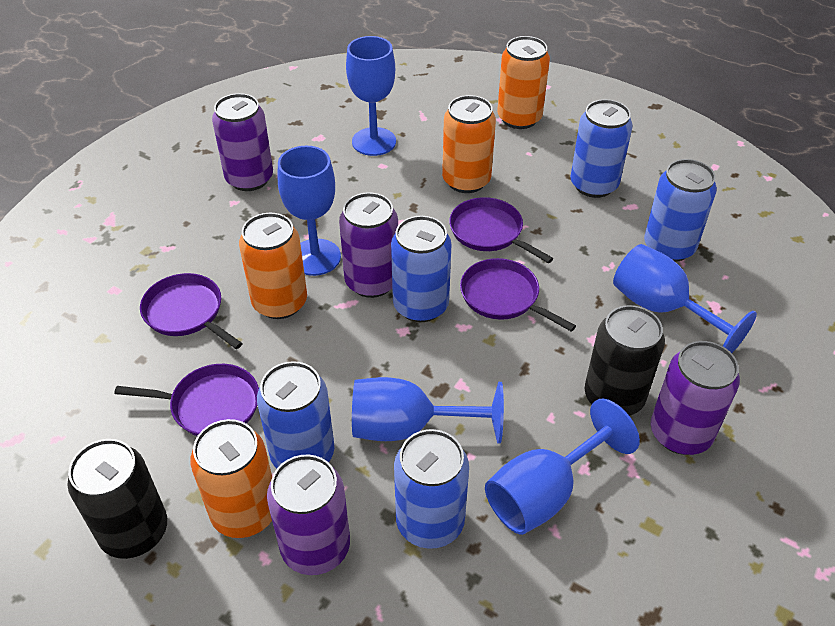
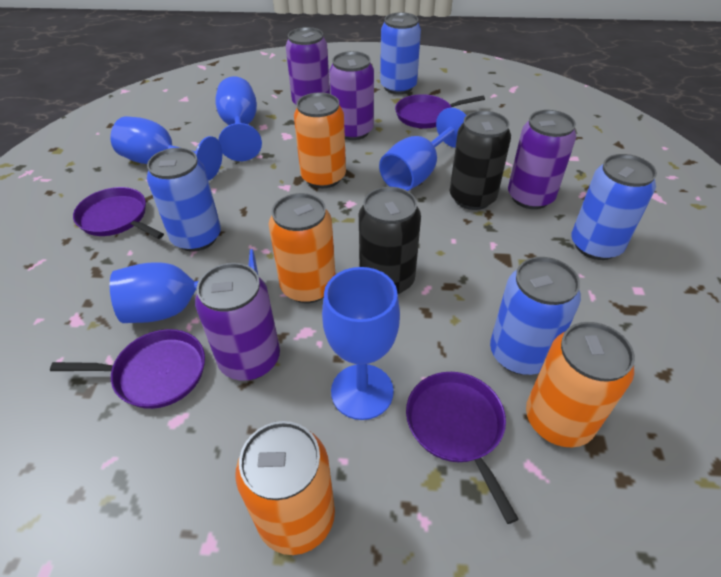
blue can: [257,361,334,468] [391,216,451,322] [394,429,469,549] [570,99,633,198] [644,159,717,262] = 5 -> [147,148,221,251] [380,12,421,94] [490,257,581,375] [571,154,657,260] = 4

